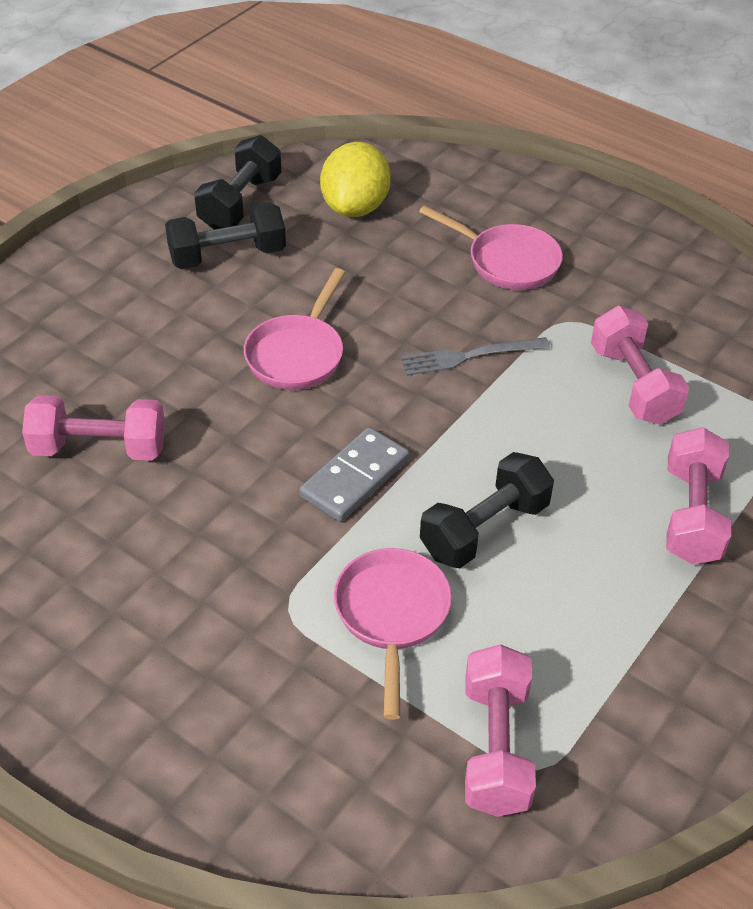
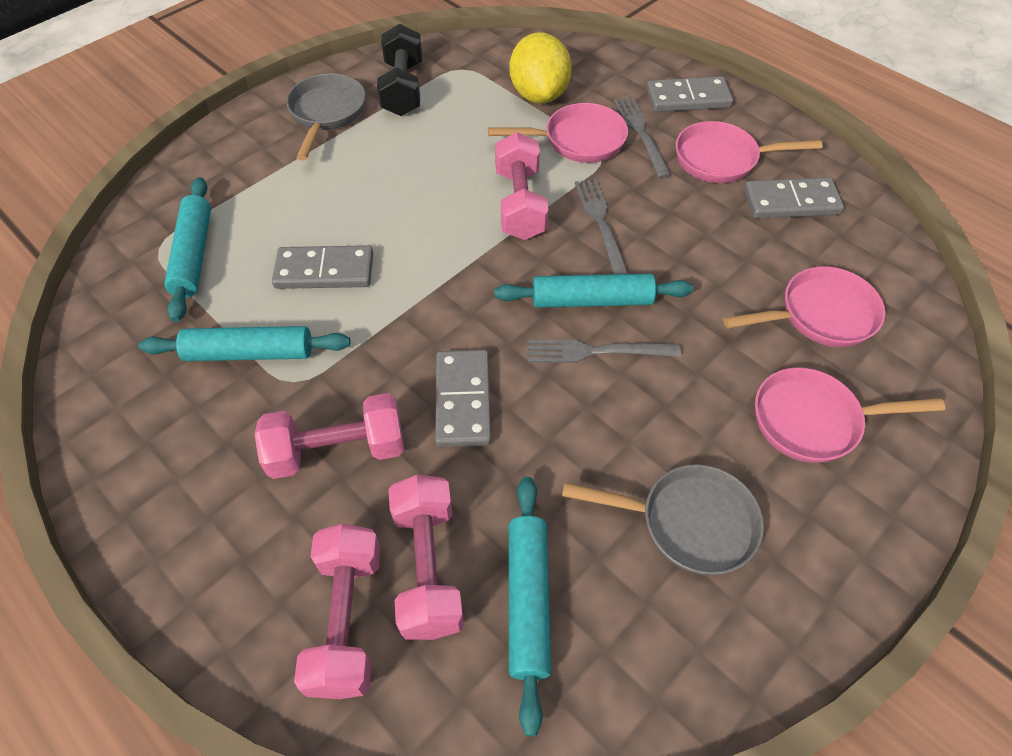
black dumbbell: [165,202,286,269] [194,135,281,230] [420,452,554,568] = 3 -> [377,24,422,116] = 1
grey domino: [299,427,410,522] = 1 -> [272,246,373,289] [435,350,491,447] [646,76,733,112] [744,178,844,218] = 4
grey fork: [400,337,550,376] = 1 -> [527,340,681,363] [575,179,628,274] [614,97,671,178] = 3
grey pan: none = 0 -> [286,74,366,161] [562,464,764,575] = 2
pink pan: [244,268,345,390] [334,548,452,720] [419,205,563,290] = 3 -> [488,103,628,163] [676,121,823,183] [723,266,885,347] [755,367,945,463] = 4
turquoise rolling pin: none = 0 -> [139,326,350,361] [164,177,211,322] [494,274,693,308] [509,477,551,736] = 4

